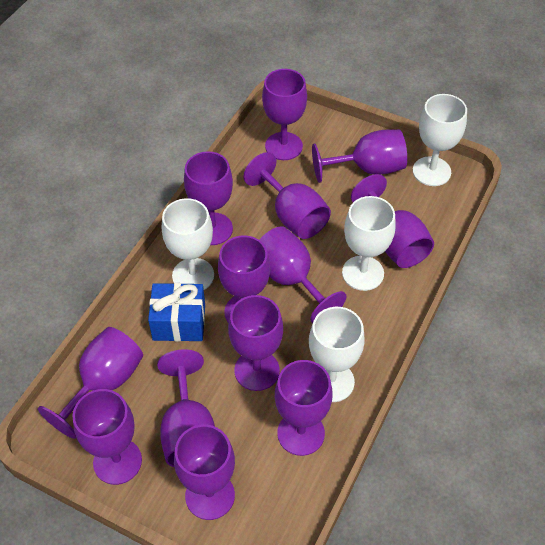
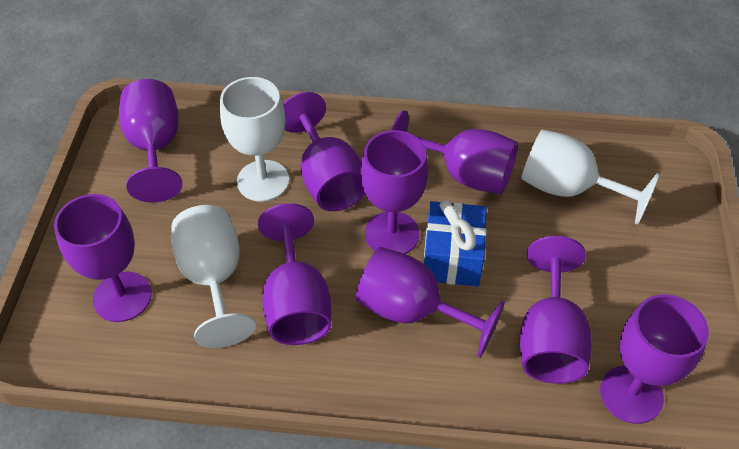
purple goblet: [38,327,143,439] [73,389,142,485] [157,349,215,467] [174,424,235,520] [184,151,233,245] [218,235,270,323] [228,295,283,391] [244,152,331,239] [259,226,347,323] [262,69,307,160] [275,360,333,456] [312,129,407,183] [351,174,434,268] = 13 -> [54,194,152,322] [119,79,182,203] [258,203,331,345] [283,92,365,211] [356,247,505,358] [361,130,428,254] [392,110,518,194] [520,236,591,384] [600,294,709,424] = 9
white goblet: [162,198,214,290] [309,307,365,402] [342,196,396,291] [413,94,467,186] = 4 -> [171,205,256,348] [220,77,289,202] [521,129,659,224] = 3

